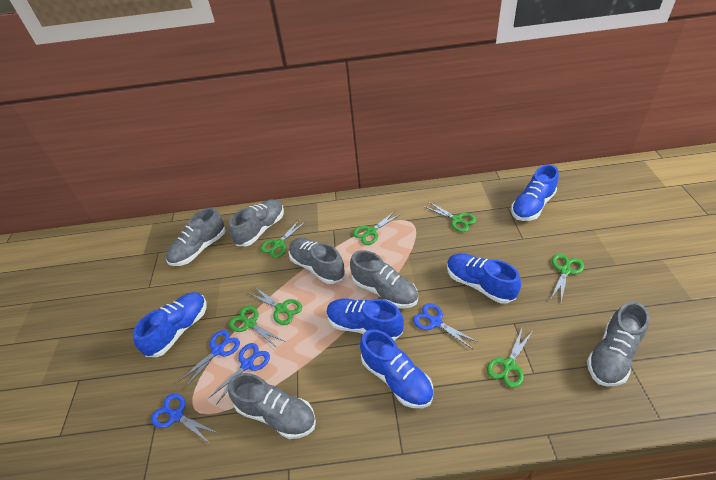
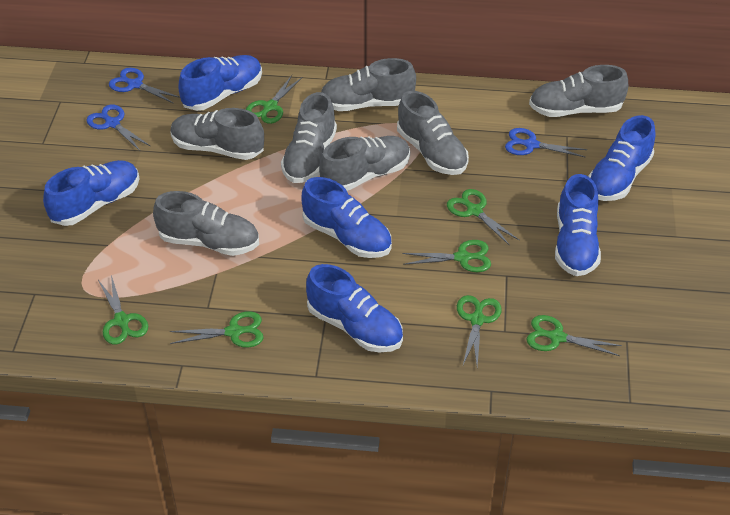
blue scissors: [151,393,217,443] [178,330,240,388] [209,343,270,405] [413,303,479,349] = 4 -> [86,104,150,151] [109,68,180,104] [505,128,587,158] = 3
blue shoe: [133,292,207,357] [326,299,404,341] [360,329,433,408] [447,253,521,304] [511,164,559,221] = 5 -> [43,160,140,226] [179,55,262,111] [302,177,392,258] [306,264,403,353] [555,174,601,276] [588,115,655,201] = 6
grey shoe: [166,208,226,266] [228,373,316,439] [229,199,284,246] [289,238,345,284] [350,250,418,309] [587,301,650,386] = 6 -> [153,191,259,256] [170,108,264,160] [281,92,337,183] [319,136,410,191] [321,58,416,111] [397,91,469,175] [529,65,628,117] = 7

